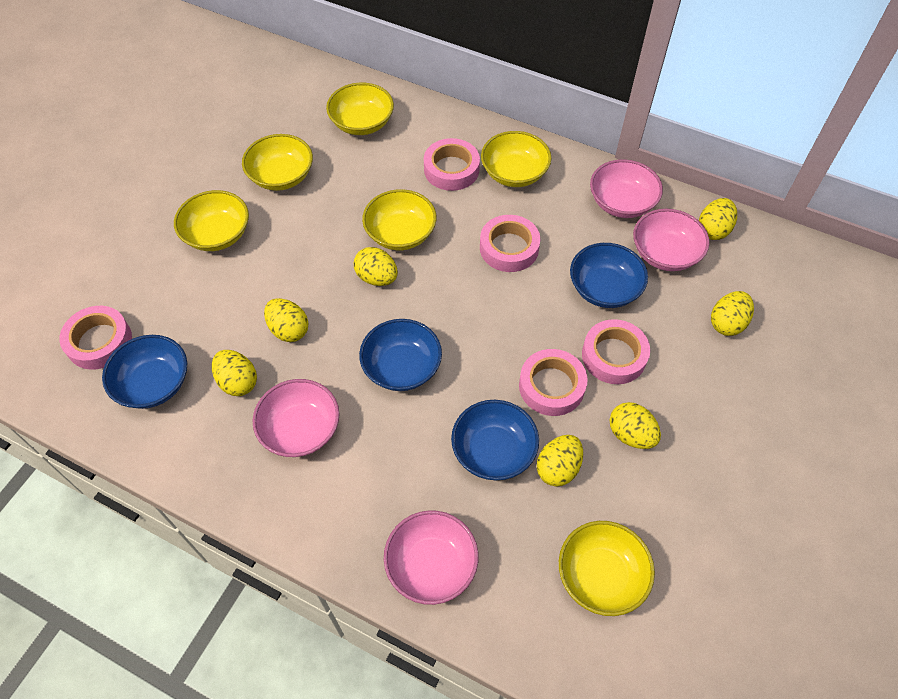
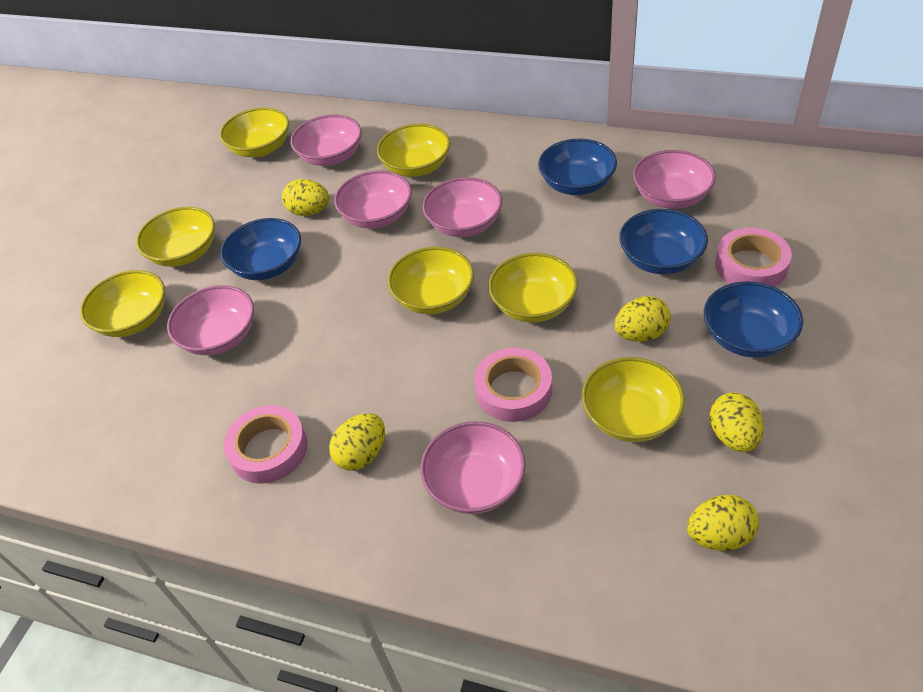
pink bowl: [253,379,339,457] [384,510,479,605] [590,159,663,218] [633,209,710,271] = 4 -> [167,285,254,355] [290,114,362,166] [334,170,412,228] [420,421,526,514] [422,177,502,237] [633,150,716,209] = 6
pink tape: [59,306,132,370] [424,138,480,191] [480,215,541,272] [519,349,588,416] [582,319,650,384] = 5 -> [224,405,308,484] [474,348,552,422] [715,228,792,287] = 3
yellow bowl: [174,190,249,251] [242,134,313,191] [326,83,394,135] [362,189,437,250] [481,131,552,187] [559,521,655,616] = 6 -> [80,270,165,337] [136,207,215,267] [220,107,289,157] [377,124,450,177] [388,247,474,314] [488,253,578,323] [582,357,685,442] = 7
yellow egg: [212,350,257,396] [264,298,309,342] [354,247,398,286] [537,435,583,487] [610,402,661,449] [699,198,737,240] [711,291,754,336] = 7 -> [282,179,329,216] [329,413,385,471] [614,296,671,342] [687,495,759,551] [709,393,764,452] = 5

